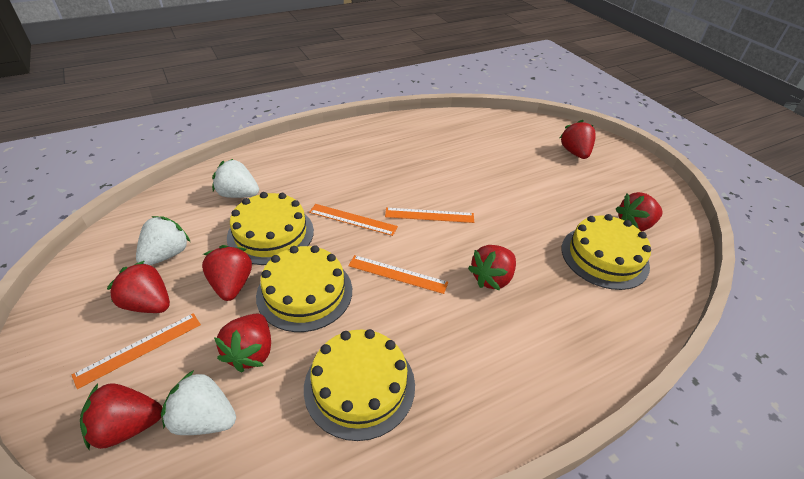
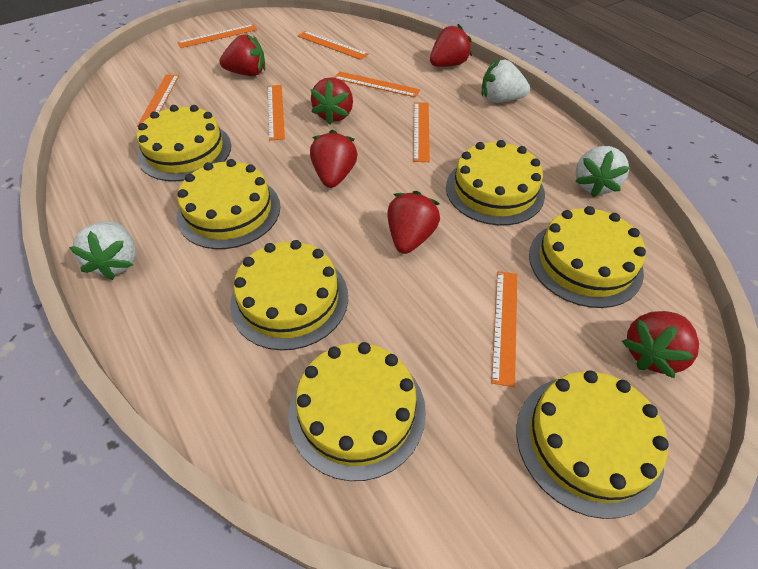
orange ruler: [72,313,201,389] [309,204,398,236] [348,255,448,294] [385,208,474,223] = 4 -> [137,75,179,127] [177,24,258,48] [268,85,285,141] [297,31,368,60] [334,71,420,97] [413,102,430,162] [491,271,517,387] = 7
red strawberry: [80,383,162,450] [107,261,170,313] [202,245,252,301] [214,314,271,372] [468,245,516,291] [560,120,596,159] [616,192,663,231] = 7 -> [219,35,265,76] [310,130,358,188] [311,77,353,125] [387,191,440,254] [430,24,472,67] [622,311,699,378] = 6
yellow cake: [227,192,314,265] [256,245,352,332] [304,329,415,441] [562,214,651,290] = 4 -> [137,105,231,181] [177,159,280,249] [230,240,348,350] [288,342,426,481] [446,140,545,225] [517,370,669,519] [529,206,646,308] = 7

